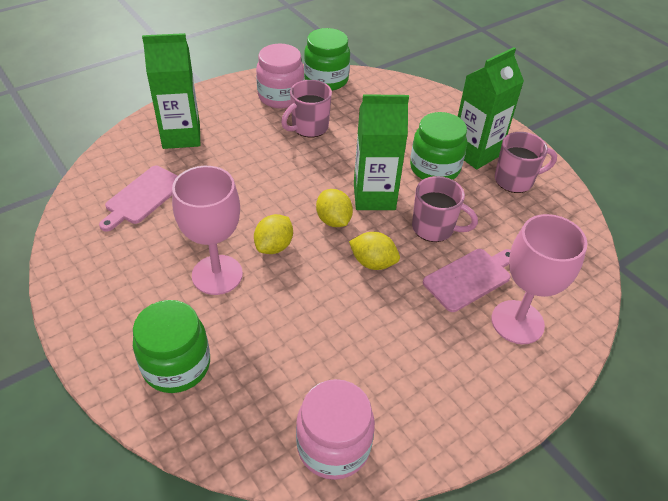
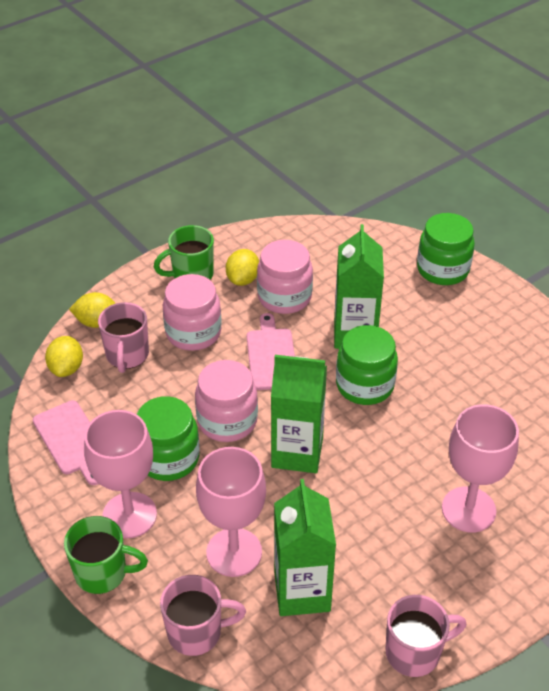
green mug: none = 0 -> [64,516,148,594] [154,225,214,280] = 2
pink goblet: [172,166,243,295] [491,214,588,344] = 2 -> [84,410,157,538] [196,447,266,577] [442,404,519,533] = 3
pink jar: [256,44,304,109] [296,379,375,480] = 2 -> [163,274,222,351] [195,360,258,442] [257,240,313,314] = 3

